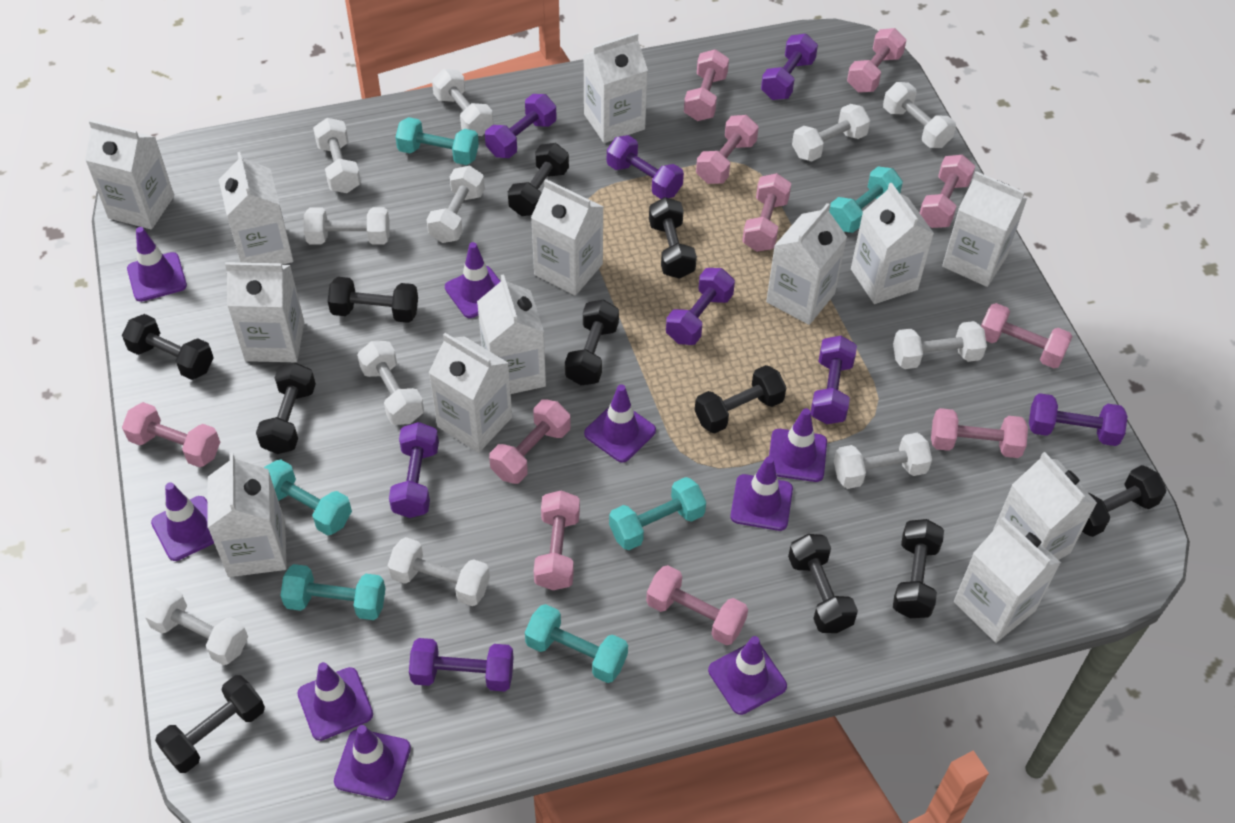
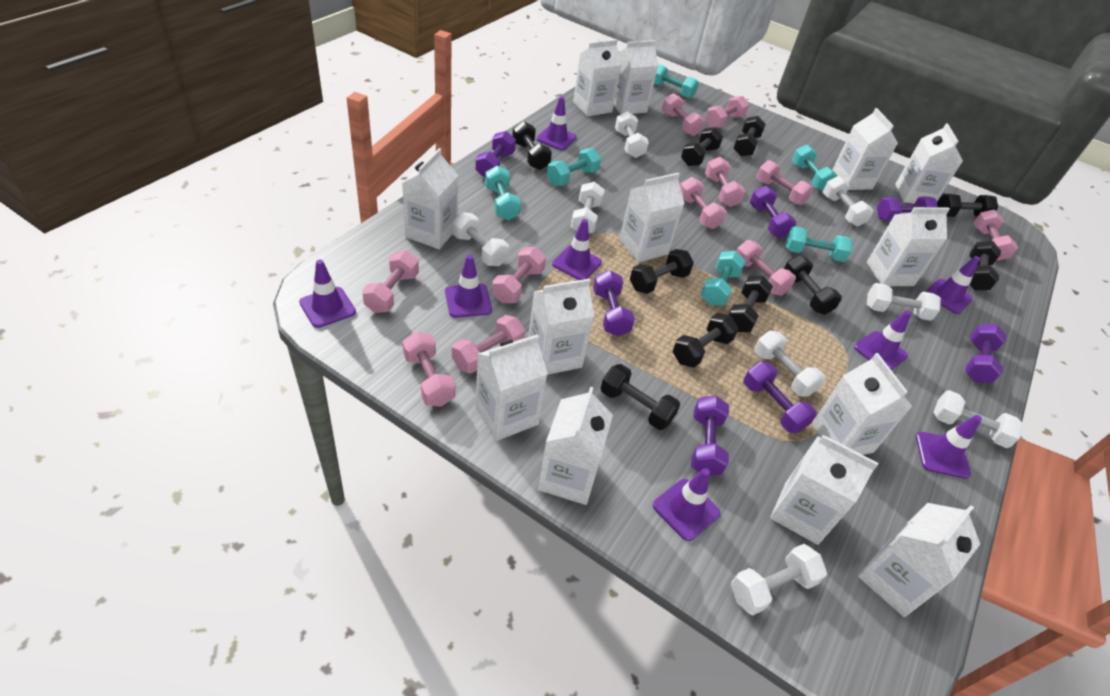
black dumbbell: [122,314,214,380] [155,675,265,773] [256,362,316,454] [328,277,418,323] [508,143,569,216] [565,299,619,385] [649,197,697,279] [695,365,786,433] [788,534,858,633] [893,519,944,618] [1082,465,1166,537] = 11 -> [512,121,552,170] [601,364,680,430] [630,249,694,294] [673,313,739,368] [681,127,723,166] [728,276,773,332] [733,116,766,157] [784,255,842,315] [937,194,998,217] [969,241,1001,290] = 10
purple dumbbell: [389,422,439,518] [409,638,514,692] [485,94,556,158] [607,135,684,199] [666,268,735,345] [761,34,818,100] [811,336,857,424] [1029,393,1128,446] = 8 -> [475,131,516,178] [593,270,635,337] [691,395,729,476] [744,362,817,433] [750,186,796,239] [877,197,938,221] [965,324,1006,383] = 7
purple traffic cone: [127,227,187,302] [151,482,214,561] [297,662,373,741] [334,725,411,800] [445,242,501,318] [584,384,656,463] [708,636,787,715] [730,456,793,531] [769,408,827,482] = 9 -> [299,260,356,328] [445,255,492,318] [536,96,577,150] [552,219,602,280] [653,468,720,541] [854,310,911,370] [916,415,982,479] [926,256,980,314] = 8
white dumbbell: [144,586,248,665] [304,207,390,245] [313,118,361,193] [357,341,424,425] [388,537,490,606] [426,166,485,243] [432,69,493,136] [792,104,871,162] [834,433,932,489] [883,82,956,148] [893,321,987,369] = 11 -> [452,212,509,266] [571,182,605,233] [615,111,649,158] [731,544,827,615] [754,330,825,397] [823,176,873,226] [867,283,941,321] [934,390,1024,448] = 8

